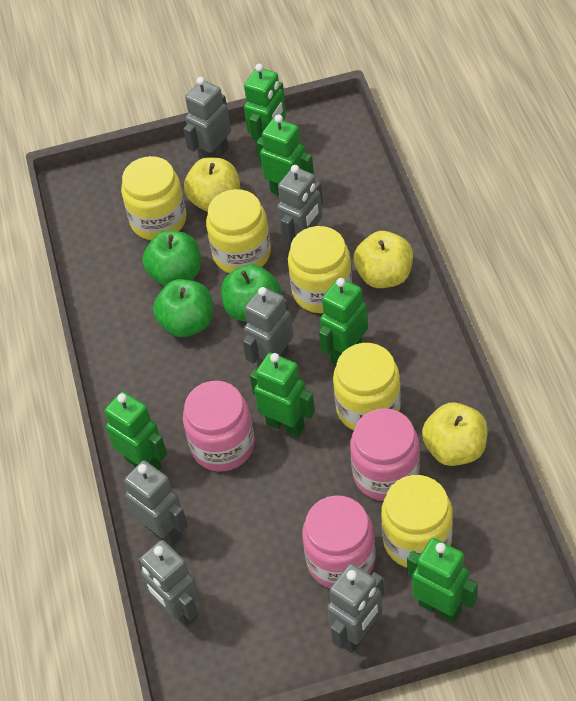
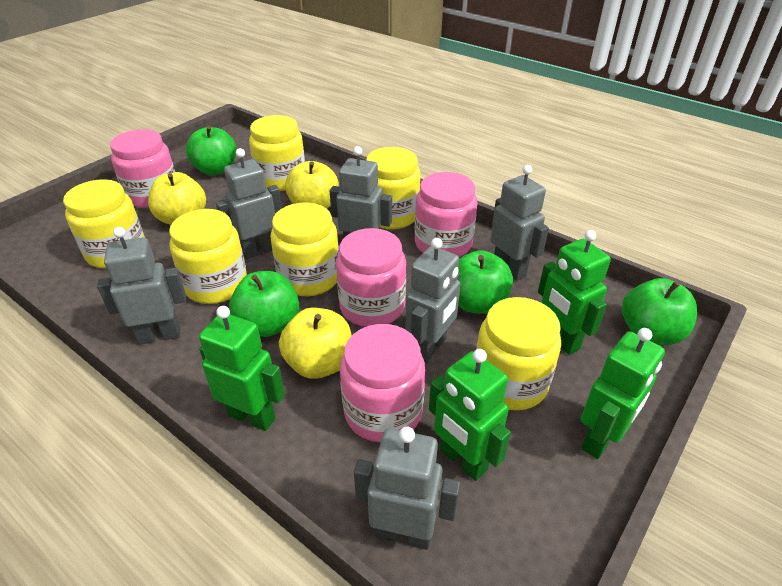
green apple: [143,231,201,286] [153,279,213,337] [221,264,281,322] = 3 -> [186,126,236,175] [229,271,299,337] [458,250,513,314] [622,278,697,345] = 4
green robot: [104,391,167,470] [244,64,286,153] [250,353,315,437] [256,114,314,195] [319,278,368,365] [407,538,478,623] = 6 -> [199,306,285,431] [429,349,511,481] [538,230,611,355] [581,328,665,459] = 4
pink jar: [183,381,255,471] [302,495,375,588] [350,408,420,501] = 3 -> [110,129,175,208] [336,228,406,327] [340,324,425,443] [415,172,477,257] = 4
yellow jar: [121,156,186,240] [206,189,271,273] [288,226,352,313] [333,343,401,430] [381,475,453,568] = 5 -> [63,179,145,269] [169,209,247,304] [249,115,305,191] [271,203,339,296] [366,147,421,229] [476,297,561,411] = 6

